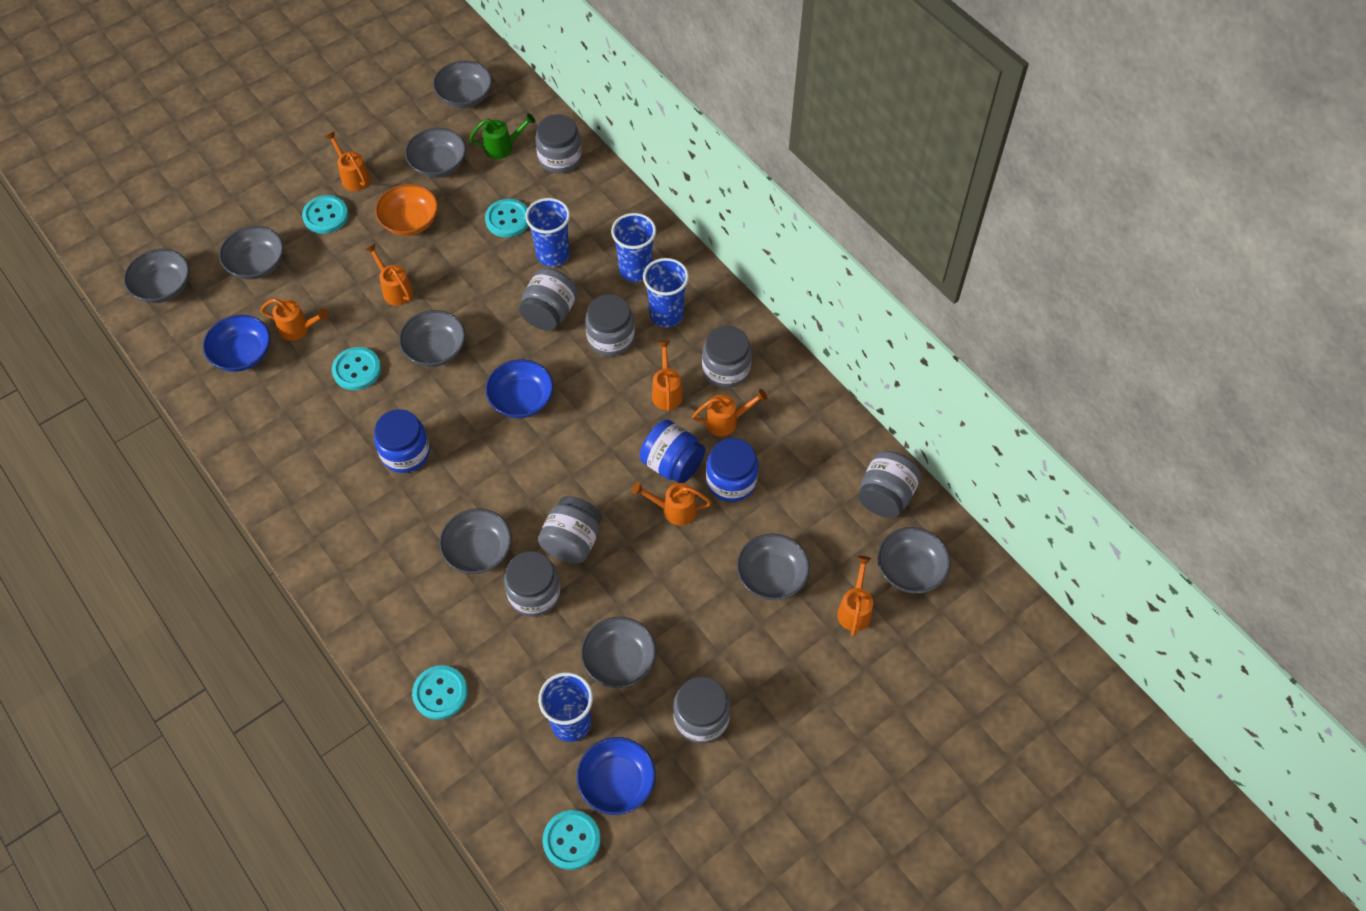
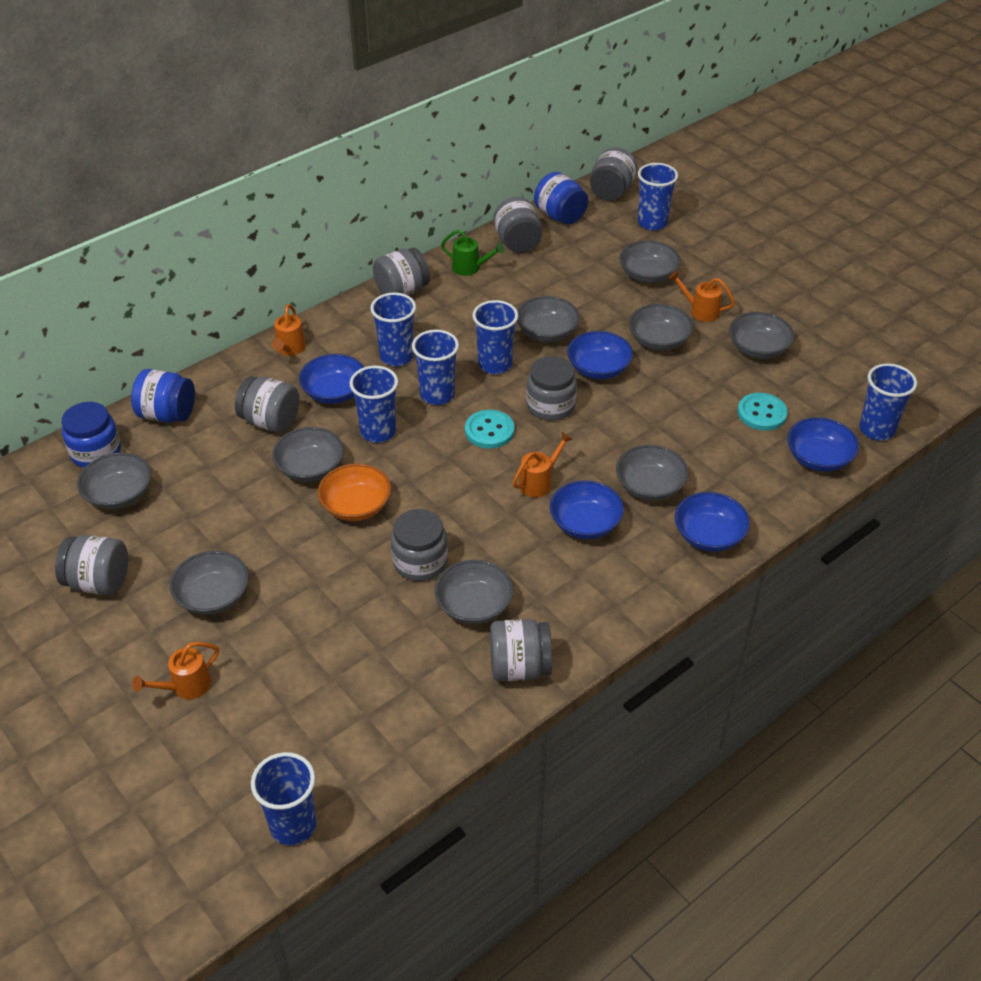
blue bowl: [203,315,270,372] [486,359,554,418] [577,737,656,815] = 3 -> [299,354,364,404] [550,480,624,539] [567,331,633,379] [675,492,750,552] [787,417,859,472] = 5
blue cup: [525,198,570,267] [538,672,593,742] [611,213,656,282] [643,258,689,327] = 4 -> [251,752,316,845] [350,366,398,443] [370,293,416,366] [412,329,459,405] [472,300,518,374] [638,163,678,230] [859,363,917,440] = 7
orange watering can: [261,298,329,341] [325,131,370,191] [365,244,413,306] [632,482,712,526] [652,341,683,412] [692,389,767,436] [837,556,873,636] = 7 -> [132,642,219,699] [272,304,306,356] [513,432,573,497] [668,271,735,322] = 4
turquoise button: [302,195,348,234] [332,347,381,390] [412,665,468,720] [485,199,528,237] [542,810,601,870] = 5 -> [465,410,514,449] [738,393,788,431] = 2

